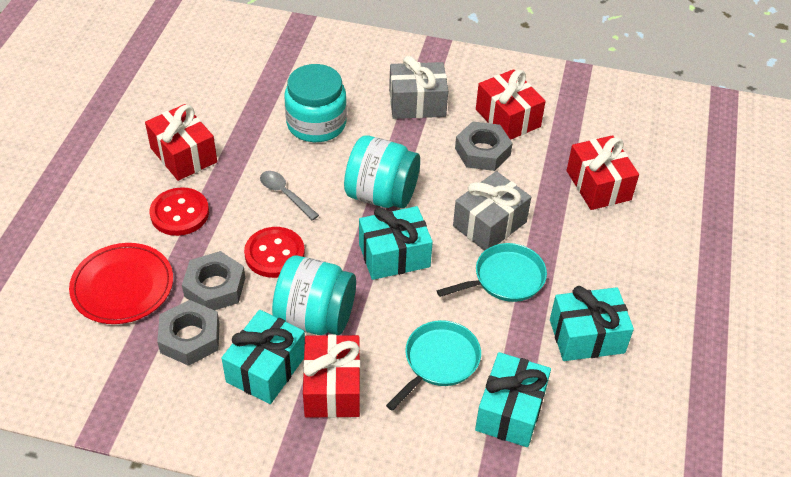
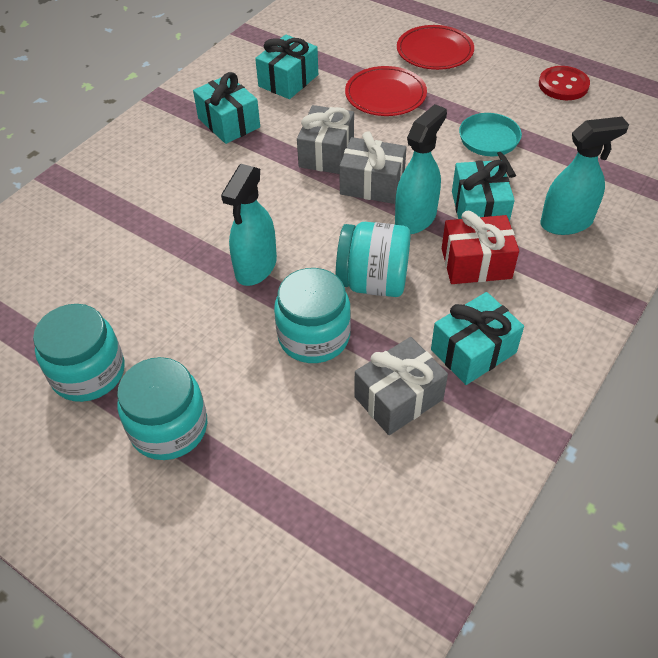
grey gift: [389,56,448,119] [453,171,531,251] = 2 -> [297,105,354,174] [339,131,407,204] [354,337,448,435] = 3
grey nut: [157,300,219,366] [182,251,245,310] [455,121,513,171] = 3 -> none = 0
grey spoon: [260,171,319,220] = 1 -> none = 0
red button: [150,187,209,236] [244,227,305,278] = 2 -> [539,66,590,100] = 1
red gift: [145,104,217,181] [303,334,360,418] [476,69,546,140] [567,135,639,210] = 4 -> [442,211,519,284] = 1
red plate: [69,243,173,324] = 1 -> [345,66,427,116] [397,25,474,70] = 2
turquoise jar: [272,255,356,335] [284,64,347,142] [344,135,420,208] = 3 -> [33,304,124,402] [117,357,207,460] [274,268,351,363] [336,222,411,297] = 4
turquoise pan: [386,320,481,411] [437,243,547,302] = 2 -> [459,113,522,178] = 1
turquoise spray bottle: none = 0 -> [221,164,277,286] [395,104,447,234] [540,117,629,235] = 3

